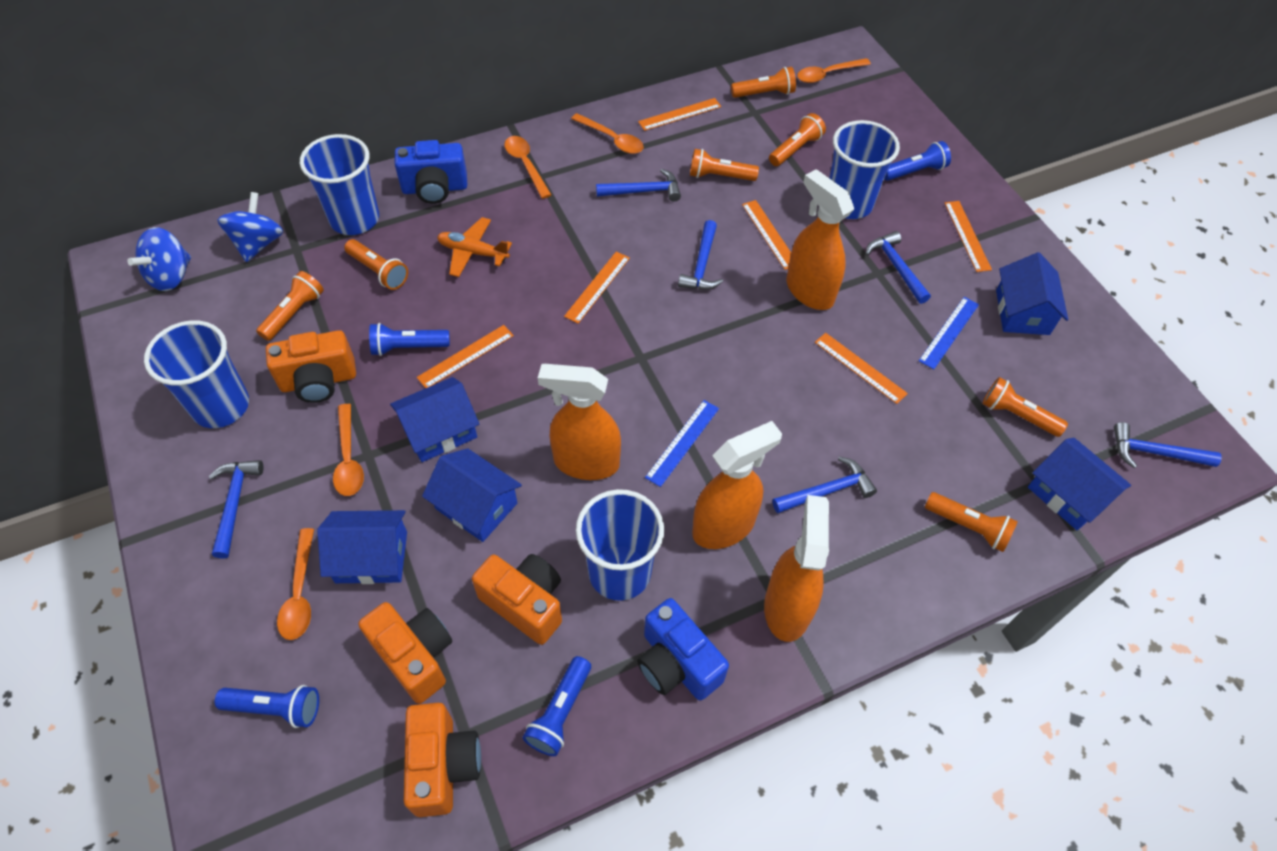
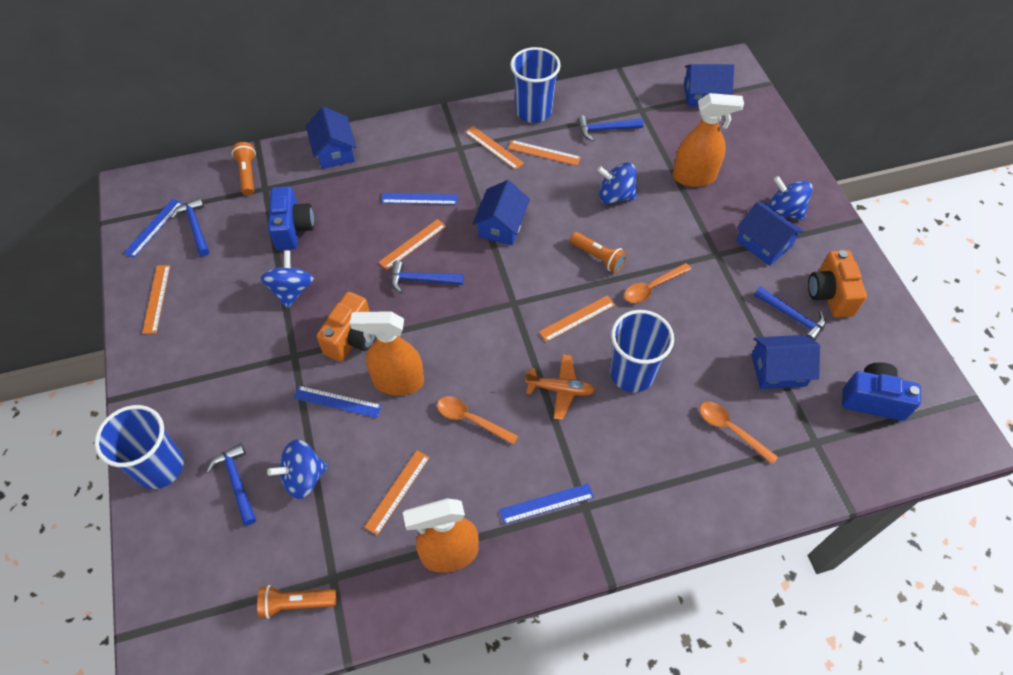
blue cup: [144,320,249,428] [300,134,379,235] [576,489,664,601] [829,120,900,219] = 4 -> [94,405,184,489] [510,47,561,123] [610,310,674,392] = 3
blue flashlight: [215,685,319,728] [369,323,450,356] [523,656,591,756] [884,141,951,181] = 4 -> none = 0
blue hammer: [209,460,264,558] [596,169,681,202] [678,220,723,290] [773,456,877,513] [866,231,931,304] [1114,422,1222,468] = 6 -> [171,198,209,256] [206,443,256,526] [391,261,464,293] [577,116,644,141] [754,286,826,341] = 5
blue ruler: [645,400,719,487] [919,297,979,369] = 2 -> [124,199,183,258] [294,386,382,418] [381,193,458,205] [499,483,594,524] = 4
blue spinning top: [127,227,191,291] [217,192,283,262] = 2 -> [261,250,314,309] [267,439,328,499] [597,163,637,204] [768,176,813,220] = 4
orange camera: [266,330,356,403] [358,602,452,704] [404,703,481,817] [472,554,562,645] = 4 -> [316,292,376,362] [808,250,867,318] = 2
orange flashlight: [256,271,324,341] [344,239,408,290] [690,149,759,181] [731,67,796,98] [769,113,826,166] [925,492,1018,552] [982,377,1068,437] = 7 -> [232,142,256,195] [257,585,336,619] [570,232,627,273] = 3
orange spoon: [277,528,314,640] [333,404,364,496] [504,136,551,199] [571,113,644,154] [797,58,871,83] = 5 -> [437,396,518,445] [624,263,691,303] [700,401,778,465] = 3
orange spray bottle: [538,364,621,480] [692,421,782,549] [764,495,829,642] [786,169,854,310] = 4 -> [350,311,424,395] [403,498,479,573] [672,93,744,187] = 3

